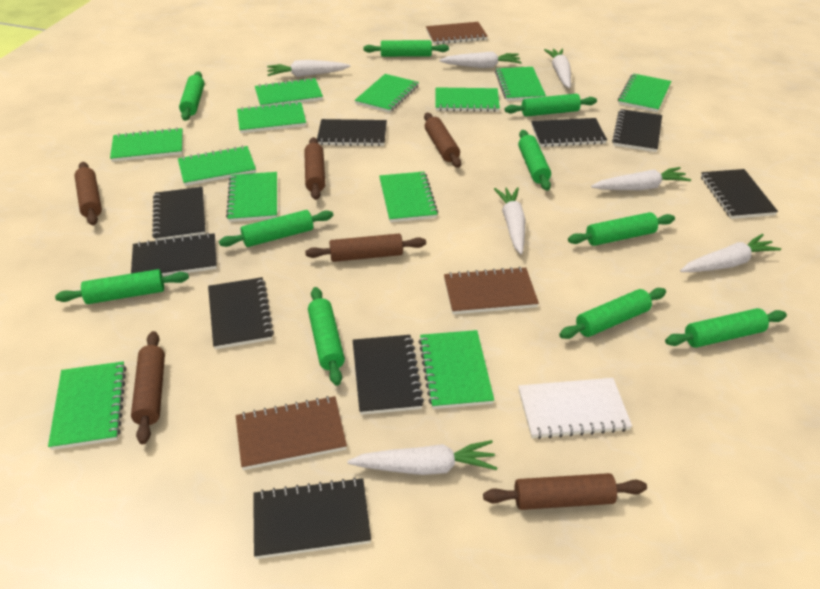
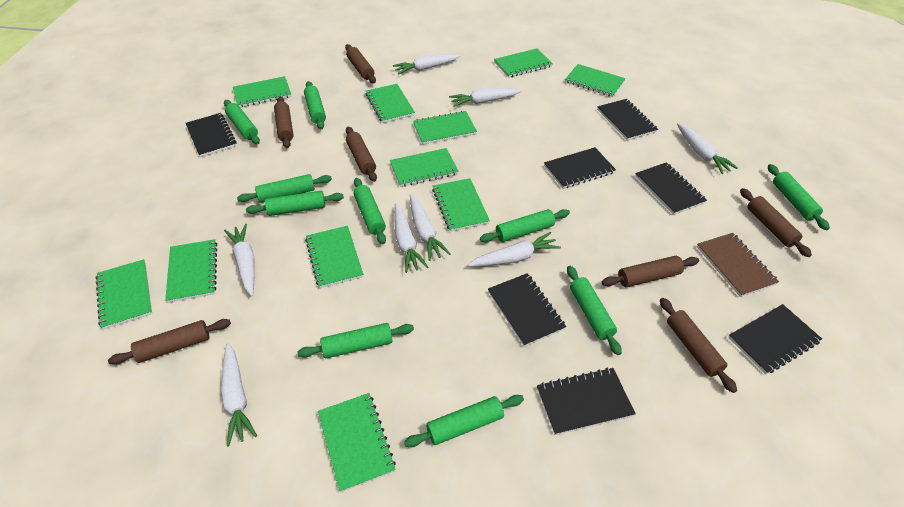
black notebook: [131,233,217,276] [152,187,206,241] [208,277,274,349] [253,477,371,559] [317,119,387,146] [353,335,424,415] [531,118,607,147] [612,109,662,152] [701,169,778,219] = 9 -> [186,113,237,157] [488,273,566,347] [537,368,636,435] [544,147,616,189] [597,99,658,141] [635,162,707,215] [728,304,822,374] = 7
brown notebook: [236,396,347,470] [426,22,488,45] [444,267,539,314] = 3 -> [697,233,779,297] = 1
brown rolling pin: [74,162,102,225] [131,331,165,444] [304,137,325,200] [305,234,426,262] [424,113,461,168] [483,473,647,510] = 6 -> [108,319,231,365] [274,97,293,148] [345,44,376,83] [346,127,377,182] [602,256,699,287] [660,298,737,393] [740,188,812,257] = 7
green notebook: [48,361,126,450] [110,127,183,162] [178,146,256,186] [226,172,277,222] [237,101,306,133] [255,77,323,106] [355,74,419,113] [379,172,438,222] [419,330,494,409] [435,87,500,112] [495,67,546,101] [618,73,671,112] = 12 -> [96,259,152,330] [165,239,217,303] [233,76,291,107] [305,226,363,288] [318,393,396,492] [365,84,415,123] [390,148,459,187] [413,111,477,145] [432,178,490,232] [494,48,553,78] [565,64,626,97] = 11
white carrot: [267,60,351,77] [347,440,497,475] [439,51,522,68] [494,187,525,254] [544,48,571,88] [591,167,691,190] [680,234,781,272] = 7 -> [221,343,257,446] [224,224,255,296] [393,54,461,75] [394,203,428,273] [410,194,450,261] [449,88,522,107] [468,232,561,267] [677,123,738,174] = 8
white notebook: [518,378,632,439] = 1 -> none = 0

